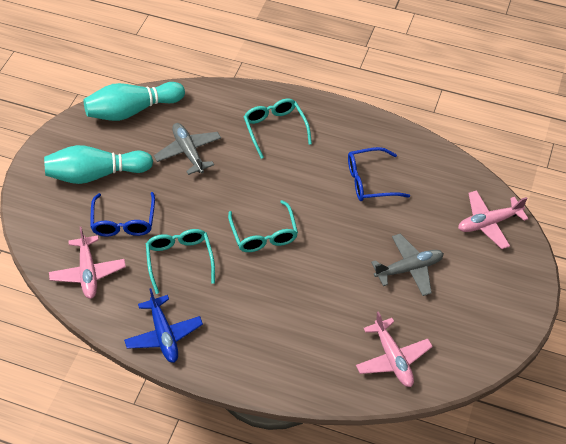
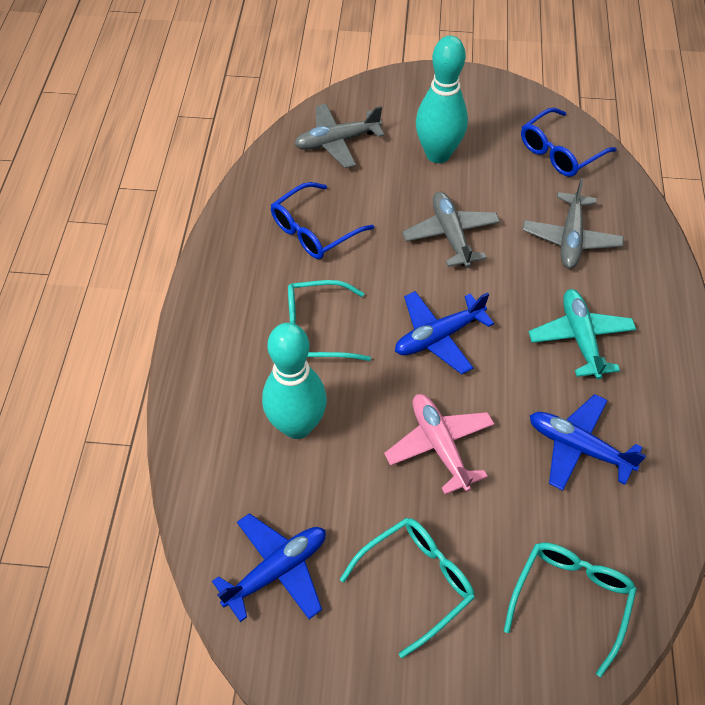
blue plane: [124,288,203,363] = 1 -> [212,513,326,622] [395,291,494,374] [530,394,646,491] = 3
grey plane: [154,123,221,175] [371,233,444,296] = 2 -> [294,104,384,168] [402,191,500,268] [522,178,624,269] = 3
pink plane: [49,227,126,299] [356,311,433,387] [458,190,528,249] = 3 -> [384,394,494,495] = 1
turquoise plane: none = 0 -> [528,289,636,379] = 1

